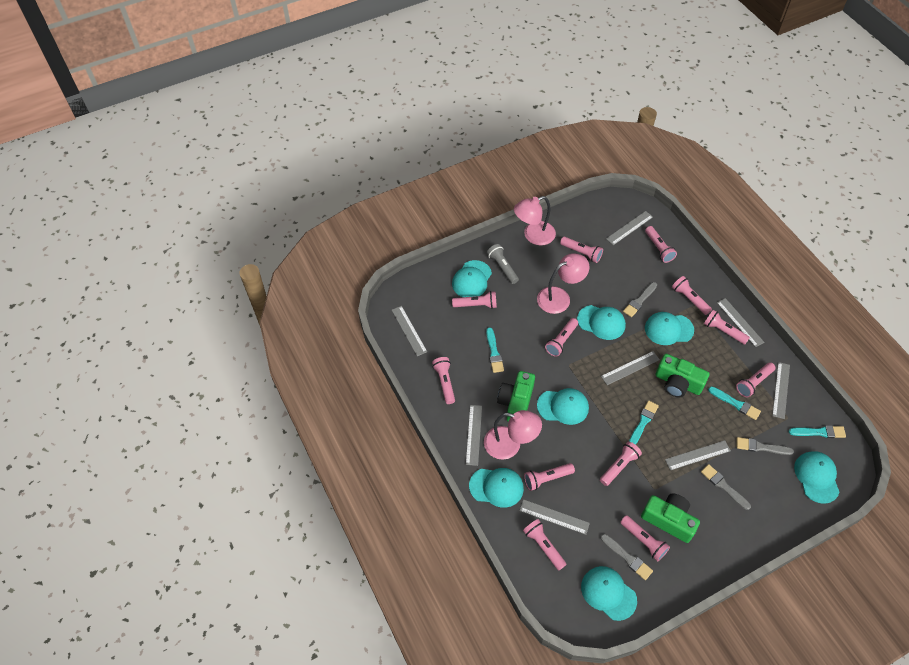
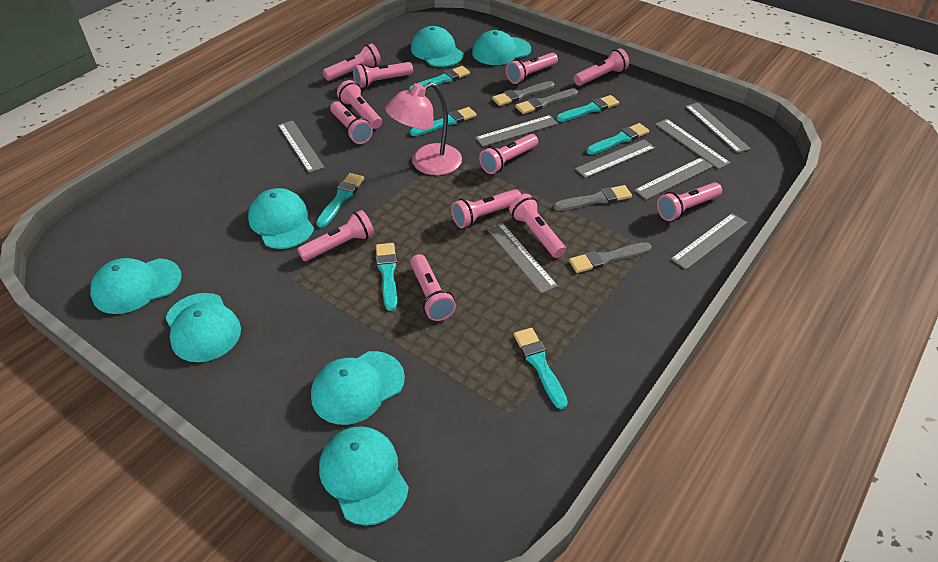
green camera: [497,371,535,422] [641,493,700,543] [655,354,710,398] = 3 -> none = 0
grey flashlight: [487,244,519,284] = 1 -> none = 0
pink lamp: [484,410,542,460] [514,196,556,245] [537,253,589,314] = 3 -> [385,82,462,175] = 1
turquoise brush: [486,327,504,373] [629,401,659,445] [708,386,761,420] [788,425,846,438] = 4 -> [316,173,364,227] [376,243,397,311] [409,66,470,90] [410,107,477,136] [514,328,568,409] [556,95,619,122] [587,123,649,155] = 7

